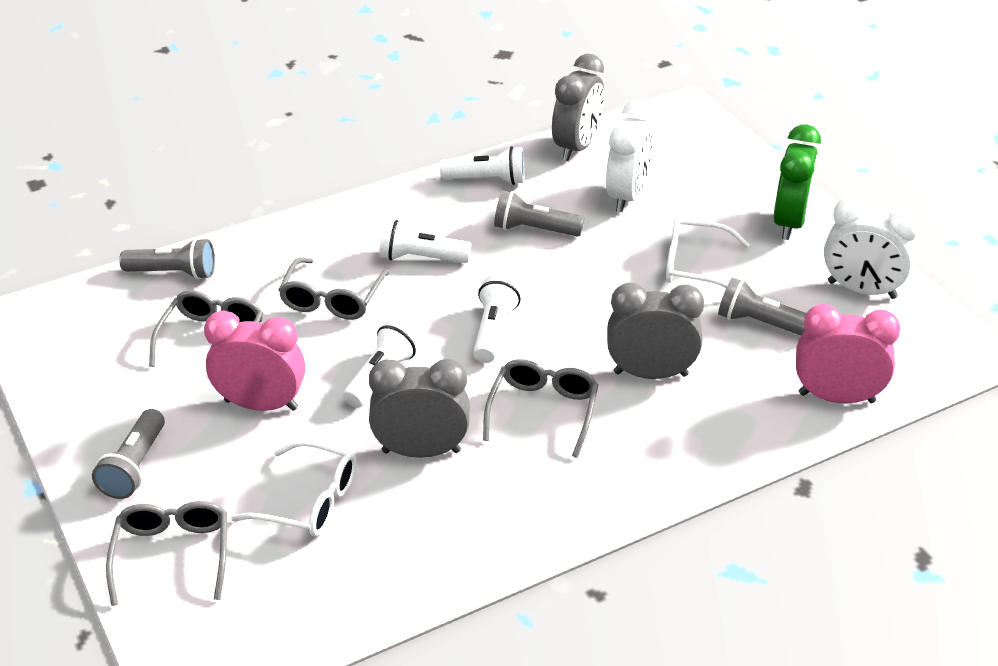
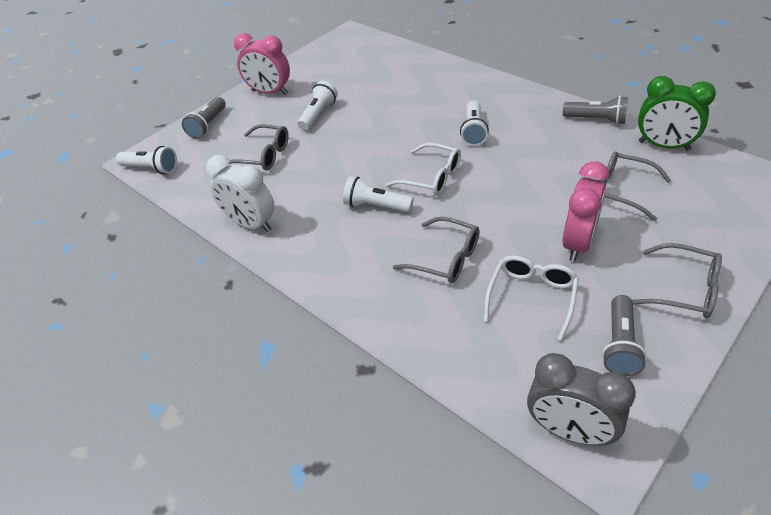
grey clock: [369,359,470,458] [552,54,604,161] [607,283,704,379] = 3 -> [527,353,636,446] = 1
grey flashlight: [92,409,165,499] [119,238,215,280] [494,190,584,237] [718,277,806,336] = 4 -> [182,97,226,139] [563,96,628,125] [602,295,647,376] = 3
white clock: [606,99,654,212] [824,196,921,299] = 2 -> [206,155,275,232] = 1

